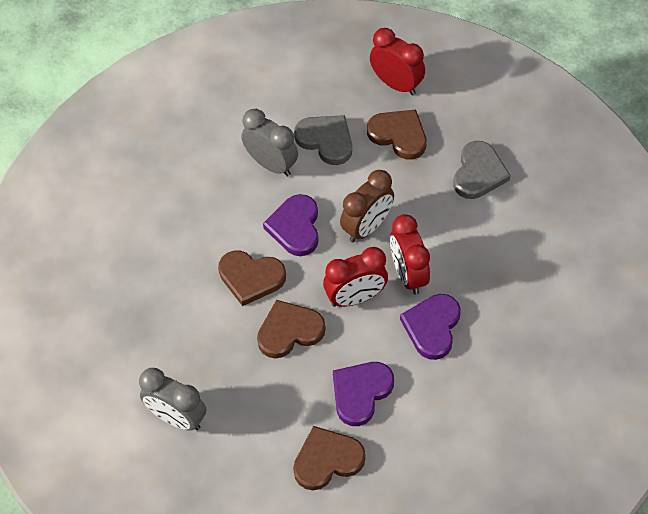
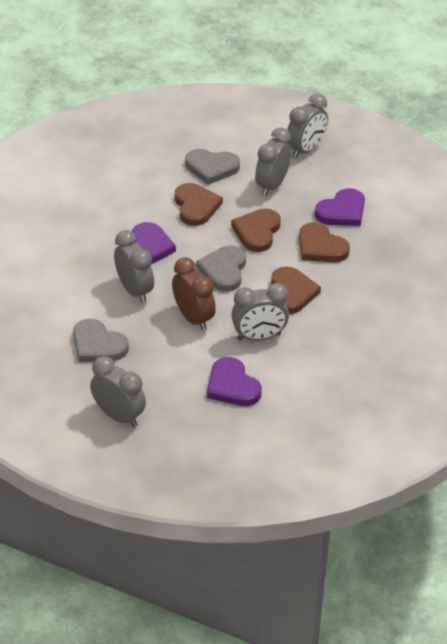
grey clock: [139,368,206,431] [241,109,298,176] = 2 -> [90,356,146,427] [114,230,154,303] [231,283,289,341] [255,127,291,196] [287,94,328,159] = 5
grey heart: [294,115,352,165] [453,141,511,199] = 2 -> [73,319,129,362] [185,149,240,185] [196,245,246,291] = 3
red clock: [323,247,388,307] [370,28,425,95] [390,214,430,295] = 3 -> none = 0

